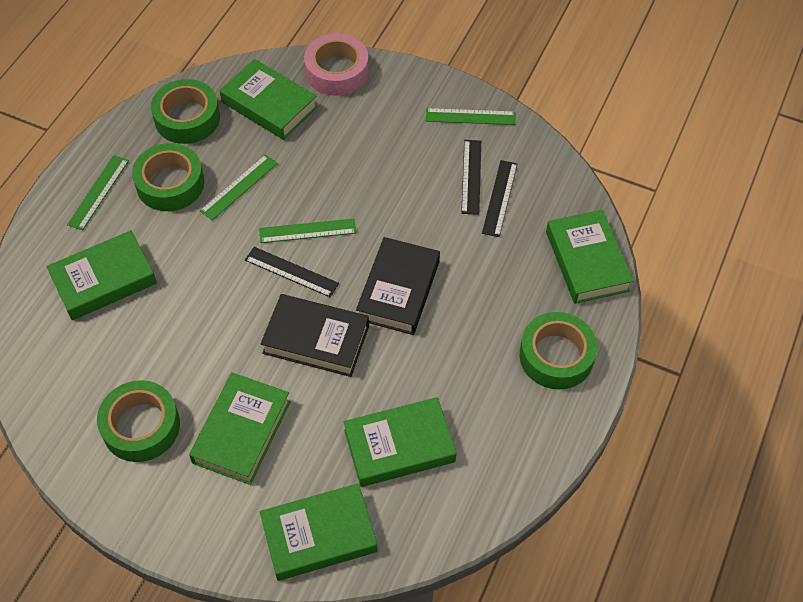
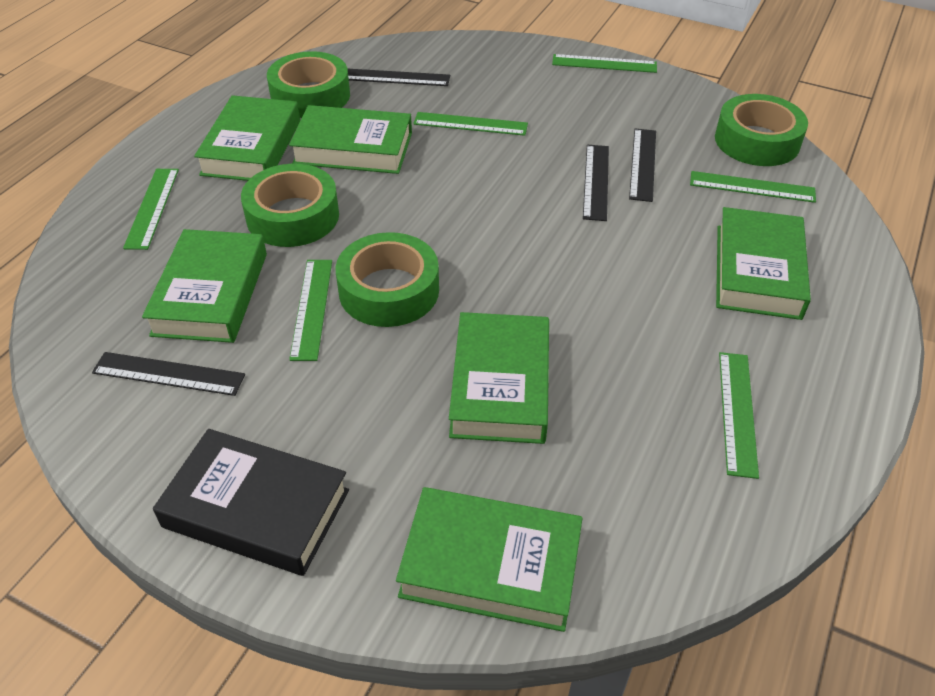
black book: [260,294,369,377] [356,237,440,335] = 2 -> [153,429,349,576] = 1
black ruler: [245,247,339,297] [461,140,481,215] [482,160,517,237] = 3 -> [92,352,245,396] [348,69,450,86] [583,145,609,221] [629,128,656,202] = 4
green ruler: [67,155,129,230] [200,154,278,220] [259,219,356,243] [426,108,516,125] = 4 -> [123,169,179,250] [289,260,332,361] [413,112,528,136] [552,54,657,73] [690,171,816,203] [719,352,759,479] = 6
pink tape: [304,34,369,96] = 1 -> none = 0

